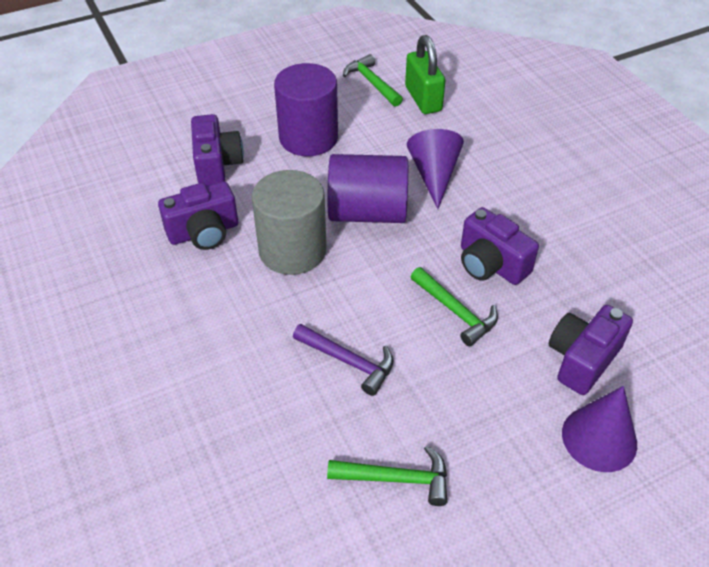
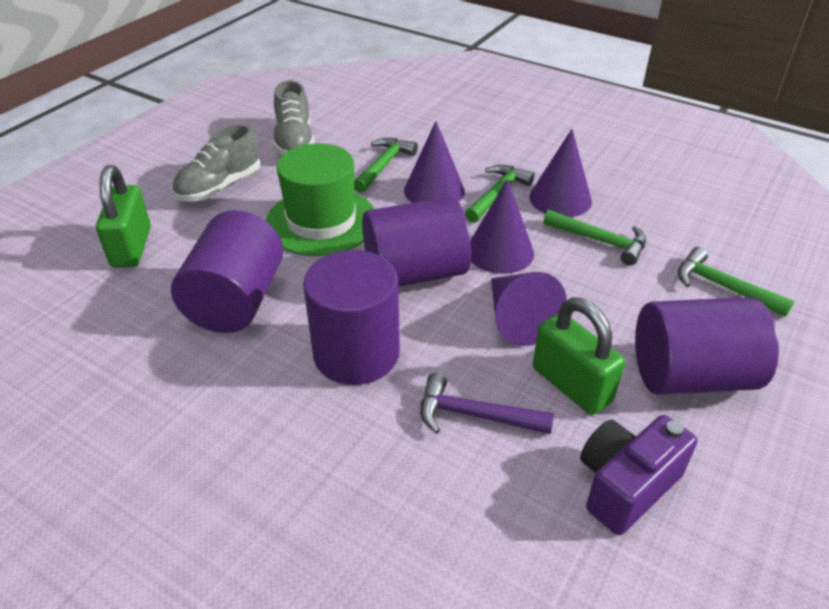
green hammer: [327,446,447,506] [343,54,403,107] [411,267,498,346] = 3 -> [354,138,418,193] [465,165,535,223] [543,210,646,266] [678,247,795,317] = 4
green hat: none = 0 -> [266,143,374,256] = 1
green padlock: [405,35,445,114] = 1 -> [96,165,151,268] [533,297,625,415] = 2
grey cylinder: [252,170,327,275] = 1 -> none = 0
grey shoe: none = 0 -> [172,124,260,202] [273,80,315,155] = 2
purple camera: [158,181,238,250] [191,114,244,186] [461,207,539,285] [549,305,633,395] = 4 -> [580,415,697,535] = 1
purple cone: [407,129,464,209] [562,386,637,472] = 2 -> [404,121,465,203] [471,179,534,274] [491,272,567,346] [529,129,592,217] = 4
purple cylinder: [274,63,338,156] [328,154,408,223] = 2 -> [171,210,283,333] [303,250,400,385] [362,197,471,287] [635,297,779,395] = 4

